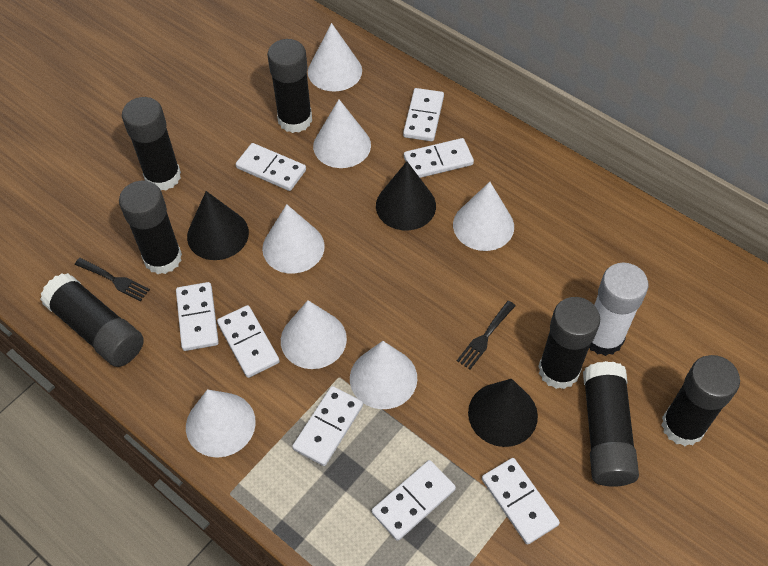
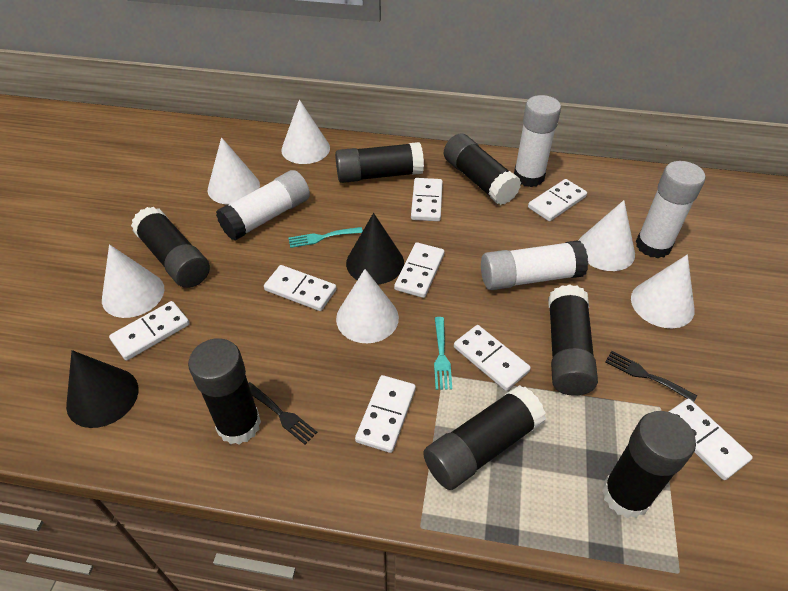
black cone: [187,191,249,260] [376,161,436,230] [468,379,538,447] = 3 -> [66,350,138,428] [346,213,404,285] = 2
turquoise fork: none = 0 -> [289,227,363,248] [434,317,452,390] = 2
white cone: [186,389,256,458] [262,204,325,274] [281,300,347,369] [308,23,362,92] [313,100,371,168] [350,341,417,409] [453,182,514,251] = 7 -> [102,244,164,318] [208,137,260,205] [281,99,330,164] [336,269,399,343] [579,200,635,271] [631,254,695,328] = 6
white glue stick: [589,263,648,356] = 1 -> [216,170,310,241] [481,241,589,290] [514,95,561,187] [636,161,705,258] = 4

